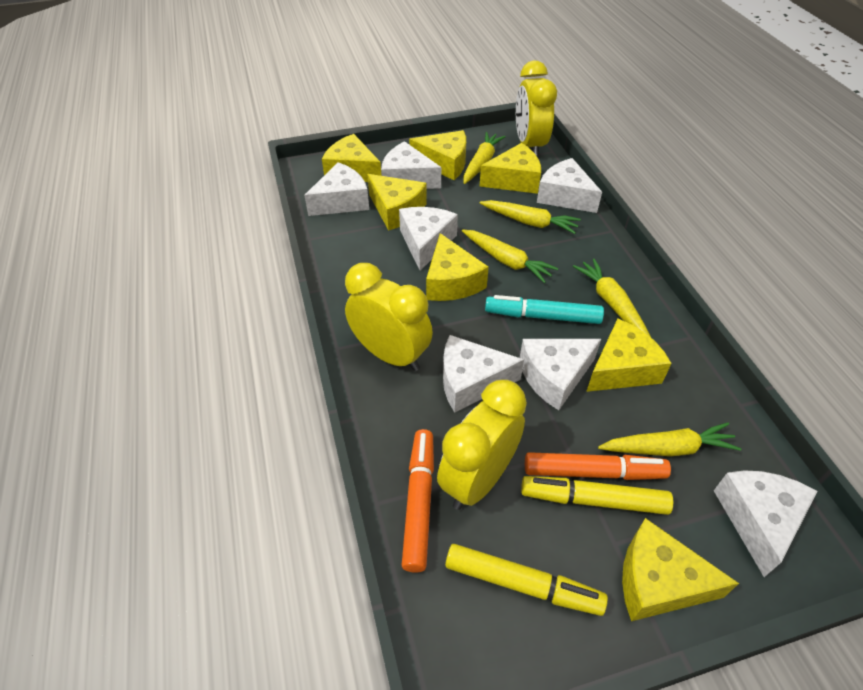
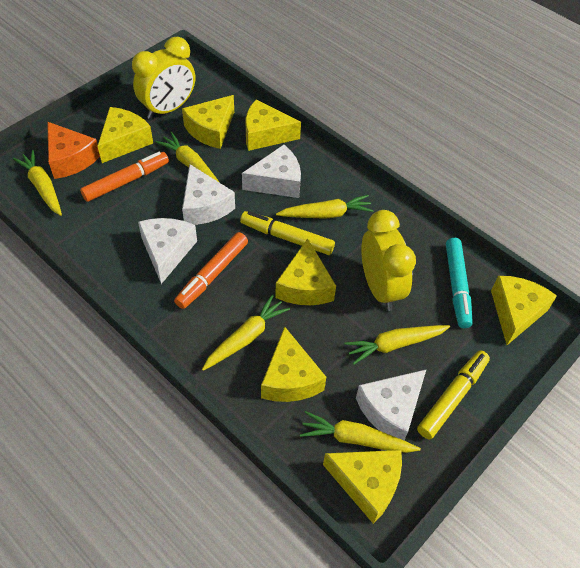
orange cheese: none = 0 -> [47,122,100,179] = 1
white cheese: [304,162,369,216] [381,141,441,189] [399,207,458,270] [443,335,524,413] [520,339,601,410] [537,158,602,213] [714,470,817,577] = 7 -> [138,218,197,284] [182,164,235,225] [242,145,301,198] [356,370,426,440] = 4
yellow carrot: [462,229,558,283] [463,132,506,184] [480,200,581,234] [573,259,651,337] [598,422,741,457] = 5 -> [13,150,62,216] [155,132,220,183] [202,294,290,371] [276,195,374,219] [300,411,421,453] [345,325,450,365] = 6
yellow clock: [345,263,433,371] [437,380,527,510] [516,60,557,157] = 3 -> [132,37,195,119] [361,210,416,311] = 2

